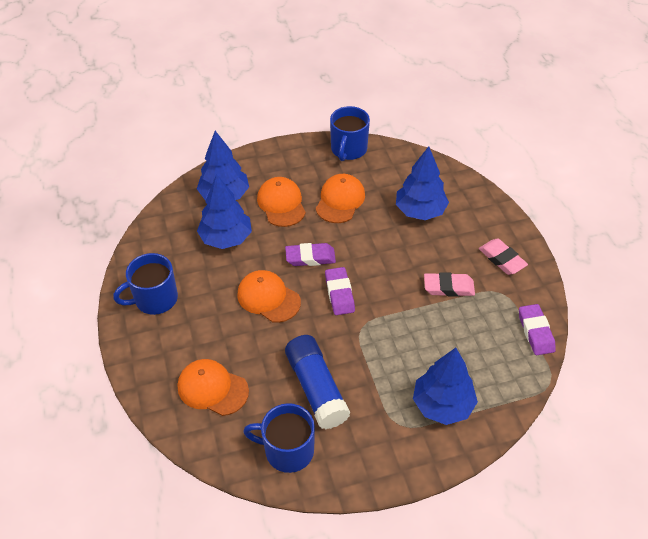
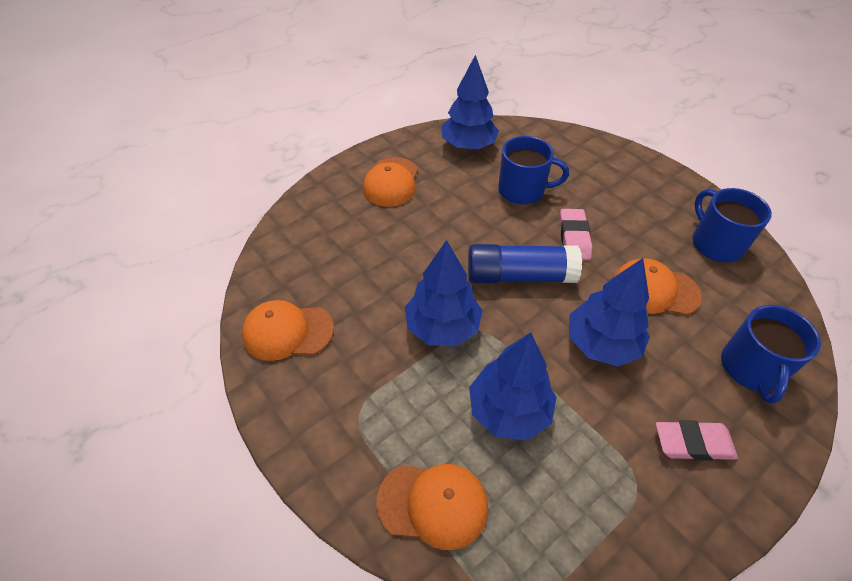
purple eraser: [285,243,336,266] [325,267,355,315] [519,304,556,355] = 3 -> none = 0

